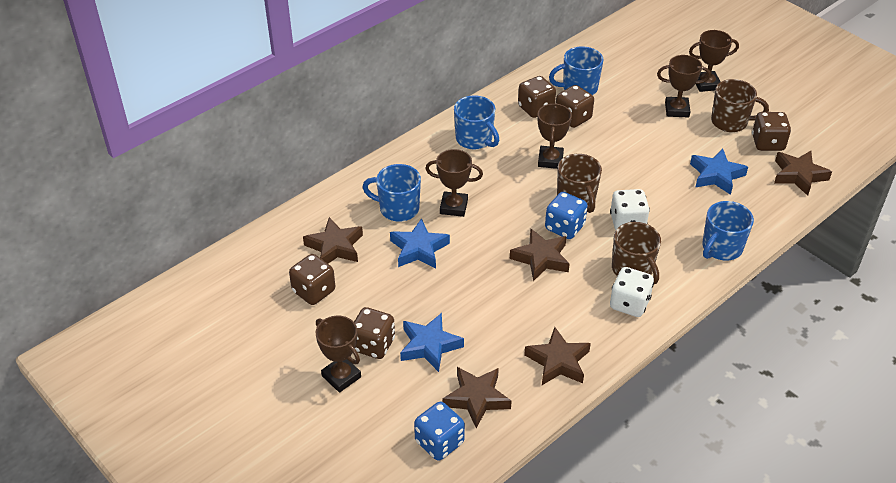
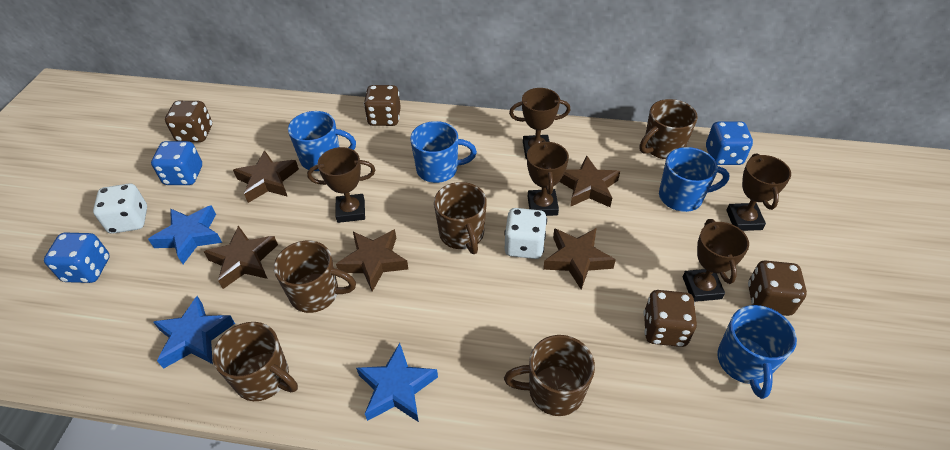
blue dice: [414,402,465,461] [545,192,588,239] = 2 -> [44,233,110,283] [151,141,202,185] [706,121,753,165] = 3
brown dice: [289,254,335,305] [354,307,395,359] [518,76,556,118] [556,85,594,128] [752,112,791,151] = 5 -> [165,101,212,142] [364,85,401,126] [643,290,697,347] [748,260,807,316] = 4
brown mug: [557,154,602,213] [612,222,661,284] [711,79,769,132] = 3 -> [213,322,298,401] [274,241,356,313] [434,182,487,254] [504,335,595,416] [640,99,698,159] = 5

